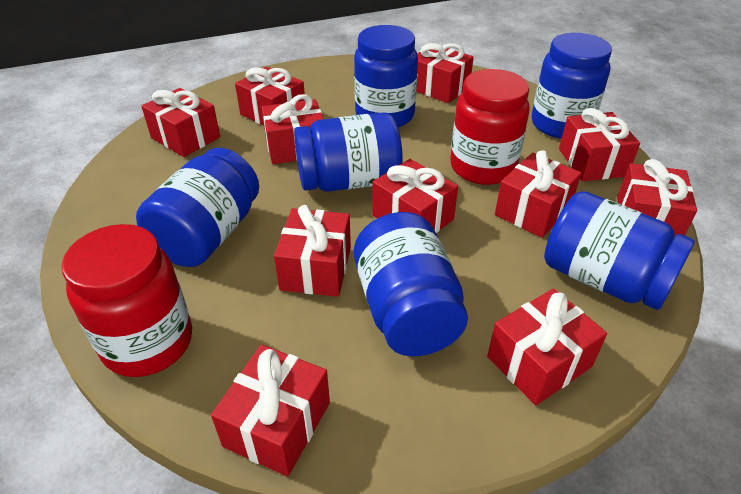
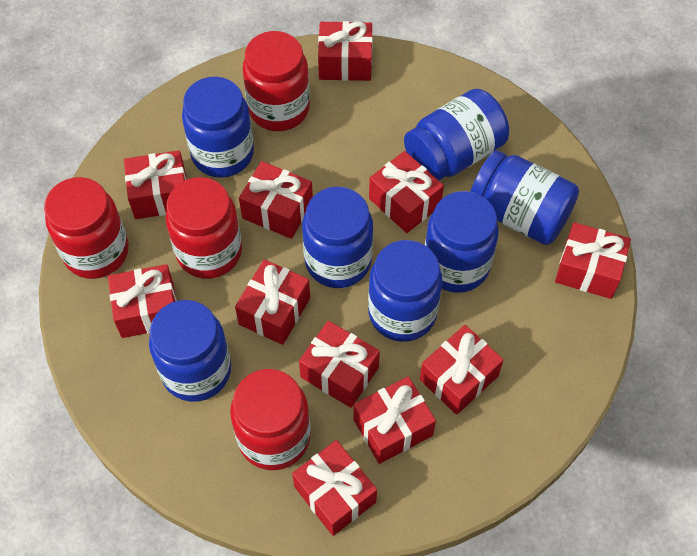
blue jar: [136,148,259,267] [294,112,403,192] [354,25,418,127] [354,212,468,356] [532,33,612,139] [544,191,695,310] = 6 -> [149,300,231,402] [182,77,254,178] [302,187,373,288] [368,240,442,342] [404,89,509,180] [425,191,499,293] [470,150,579,245] = 7
red jar: [62,224,192,377] [450,69,530,185] = 2 -> [44,177,129,279] [165,177,242,279] [230,369,311,470] [243,31,310,131] = 4

